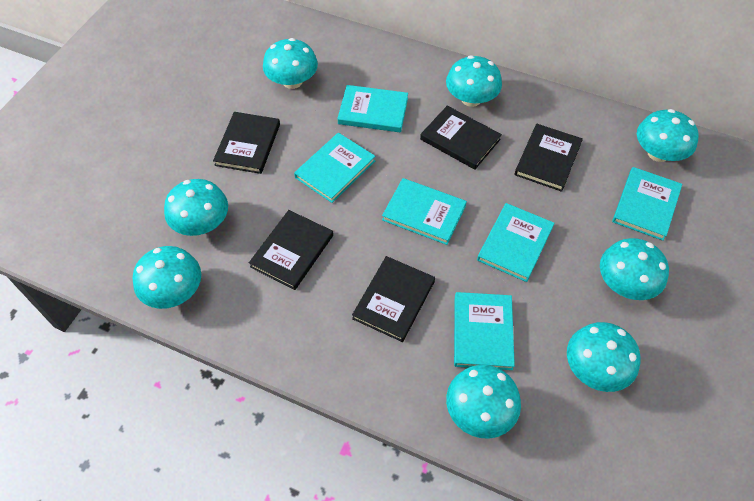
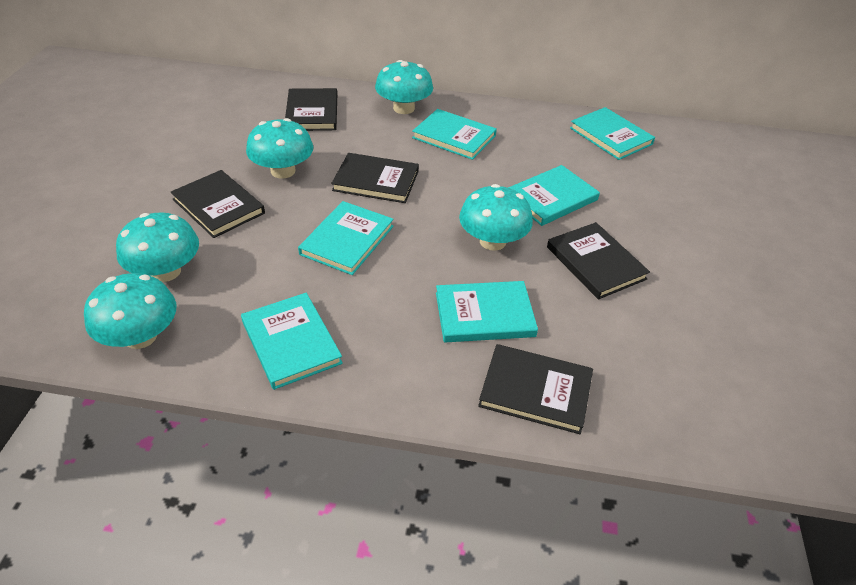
turquoise mushroom: [133,246,201,309] [164,179,228,236] [263,38,318,89] [446,55,502,107] [446,365,521,439] [567,322,640,392] [600,238,669,300] [637,109,699,162] = 8 -> [84,273,176,349] [116,212,199,282] [246,118,313,178] [375,60,433,114] [459,184,533,251] = 5

